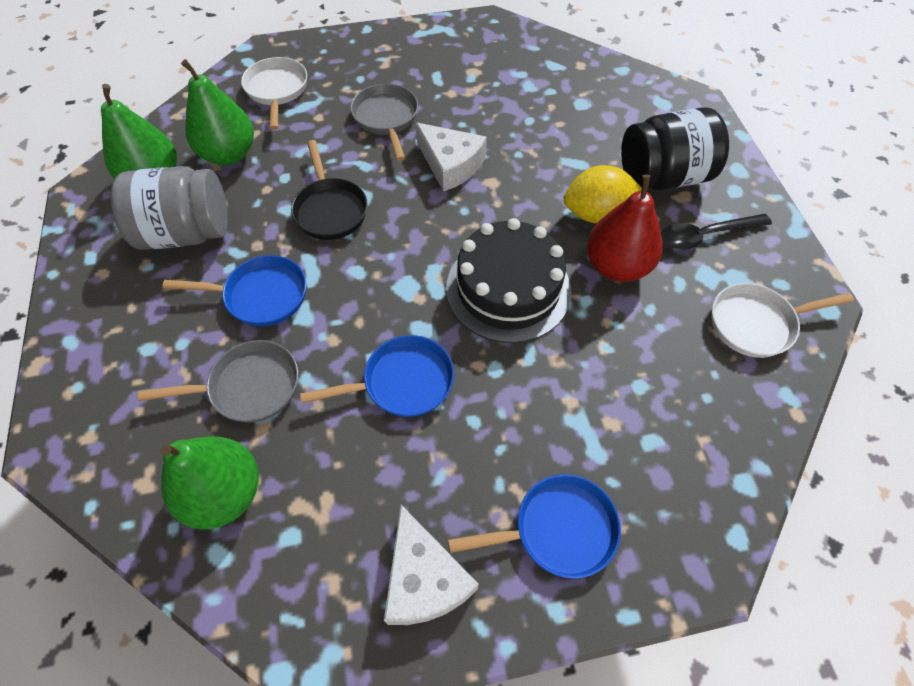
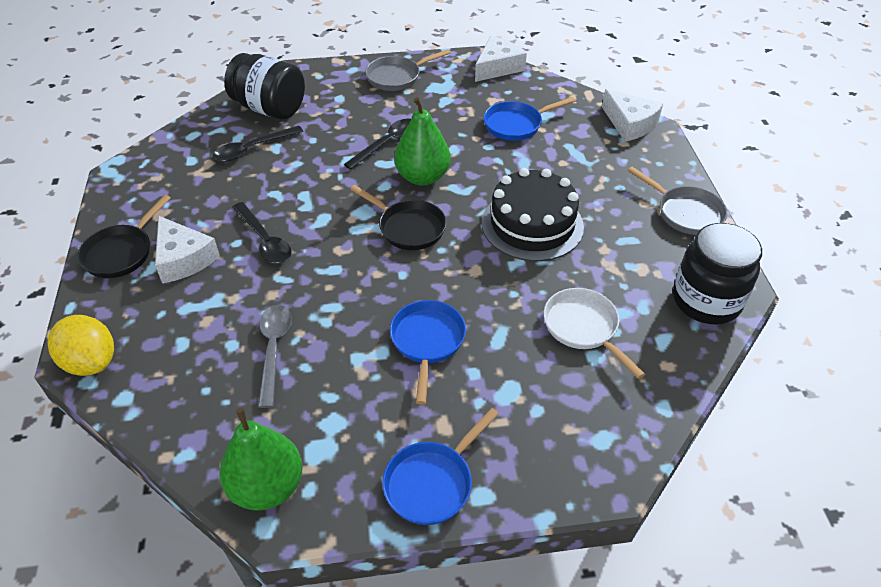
black jar: [621,107,729,190] = 1 -> [224,53,305,120] [673,223,762,324] = 2
black pan: [291,140,368,240] = 1 -> [78,195,171,278] [350,185,446,250] = 2
black spoon: [661,214,772,250] = 1 -> [213,125,303,162] [233,202,291,263] [344,119,411,170] = 3
green pear: [101,84,177,179] [160,436,259,530] [181,59,254,165] = 3 -> [219,408,303,511] [394,97,451,185] = 2
grey jar: [110,166,228,250] = 1 -> none = 0
grey spoon: none = 0 -> [258,305,292,408] = 1
red pear: [587,175,663,282] = 1 -> none = 0
white cheese: [384,505,479,625] [416,123,487,192] = 2 -> [155,216,220,283] [475,36,527,82] [602,89,663,141] = 3
white pan: [241,57,307,130] [712,283,854,358] = 2 -> [544,288,645,379] = 1

